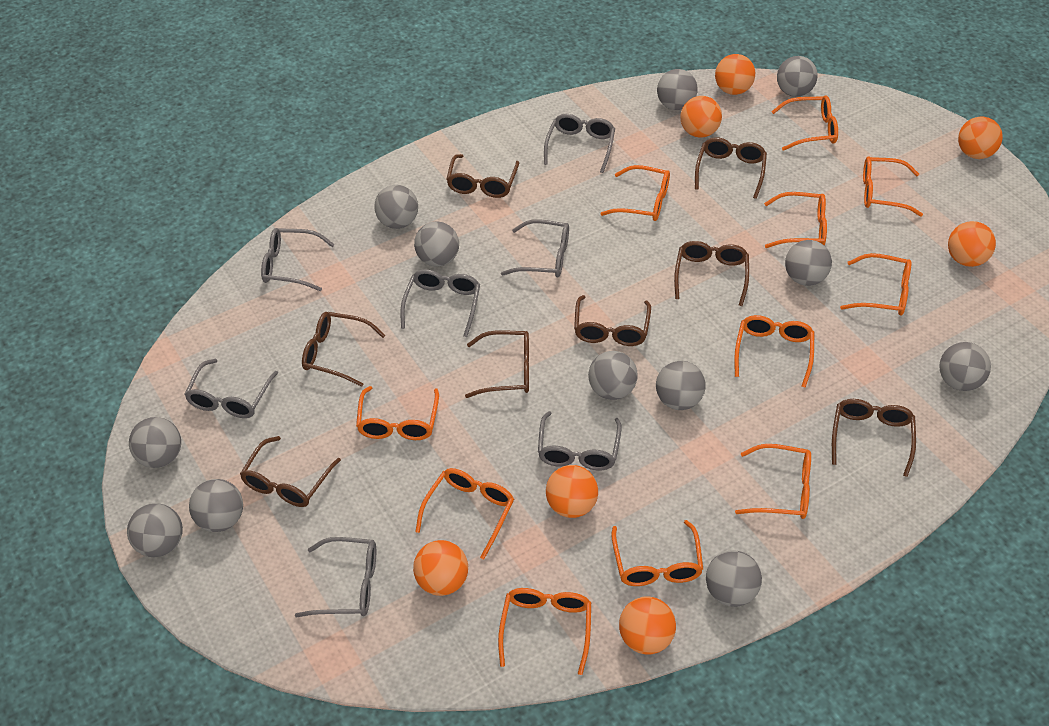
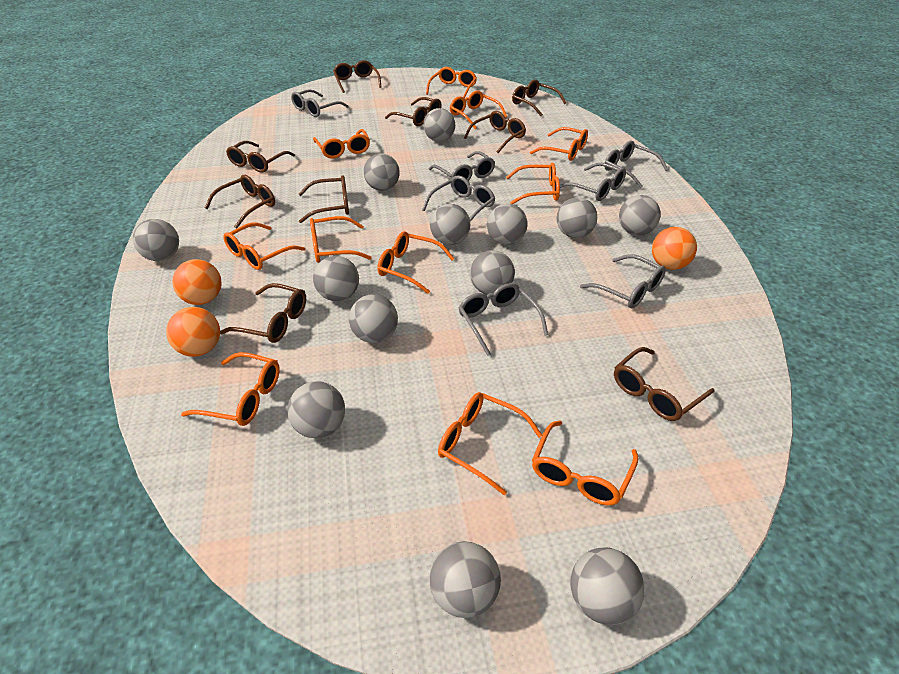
brown glasses: [240,436,341,507] [302,312,386,387] [446,154,519,198] [465,330,529,398] [574,295,651,346] [674,241,749,306] [695,137,767,199] [832,399,916,477] = 8 -> [205,175,275,228] [220,283,306,343] [226,141,295,173] [299,175,349,223] [333,60,381,93] [385,97,442,126] [464,111,526,153] [512,79,566,116] [614,347,715,421] = 9
grey ball: [127,503,183,557] [129,417,181,468] [189,479,243,532] [374,185,418,229] [414,221,459,267] [588,351,638,400] [656,361,706,410] [657,69,698,110] [706,550,762,607] [777,56,818,97] [785,240,832,286] [939,342,991,391] = 12 -> [133,219,179,261] [287,381,345,438] [313,256,359,301] [349,294,398,343] [363,153,400,191] [423,108,455,142] [429,541,501,618] [430,204,470,245] [470,250,515,295] [487,203,528,245] [557,197,597,238] [571,548,645,625] [619,195,661,236] = 13
orange ball: [413,540,468,596] [546,465,598,518] [619,596,676,655] [680,96,722,138] [715,54,755,95] [948,221,996,267] [958,116,1003,159] = 7 -> [166,307,220,357] [172,259,222,305] [652,227,697,270] = 3

